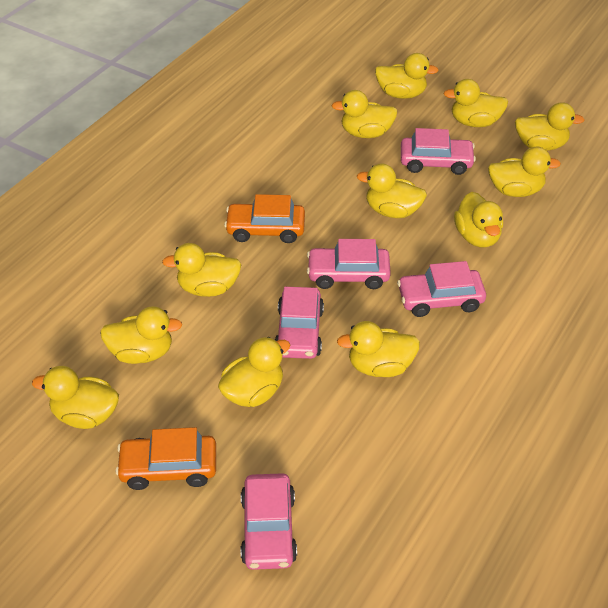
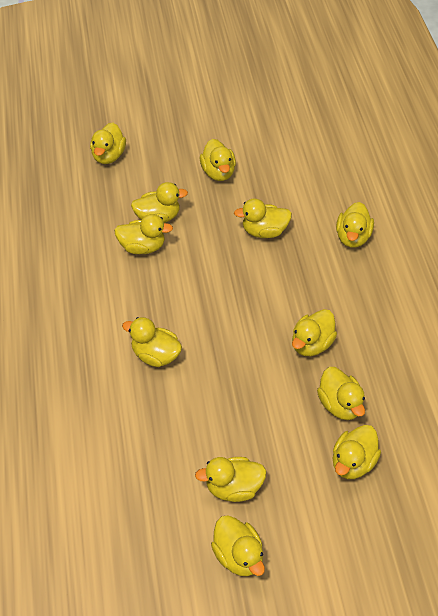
orange car: [116,427,216,490] [224,194,305,243] = 2 -> none = 0
pink car: [241,473,297,570] [275,287,324,359] [307,239,391,289] [397,261,486,317] [401,128,476,175] = 5 -> none = 0

